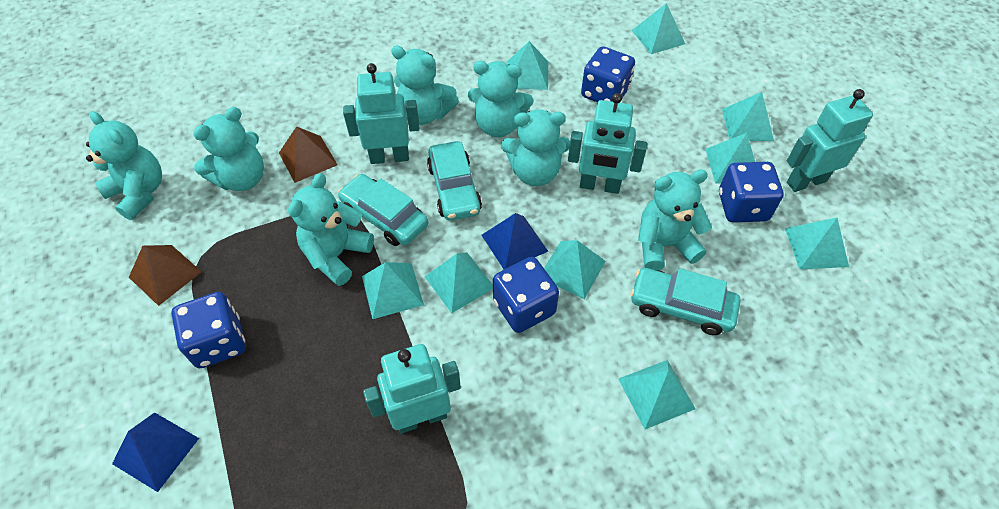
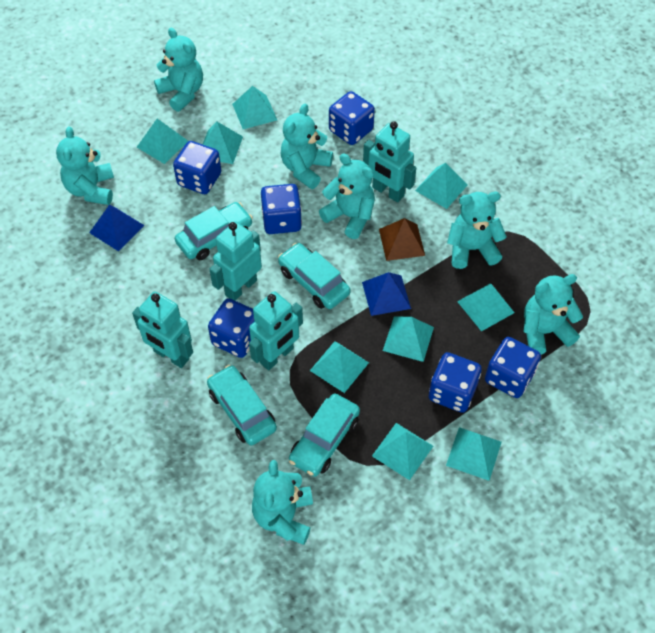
blue dice: [171,292,246,368] [493,257,559,333] [581,46,635,103] [719,162,783,223] = 4 -> [173,141,221,194] [208,298,255,358] [261,184,302,234] [329,91,375,145] [429,352,482,413] [485,337,541,398] = 6
brown pyramid: [129,245,202,306] [279,126,338,183] = 2 -> [379,218,425,261] = 1
turquoise car: [338,174,428,246] [427,141,482,221] [630,268,741,335] = 3 -> [175,202,253,260] [207,365,277,445] [278,243,350,309] [289,393,360,477] = 4

